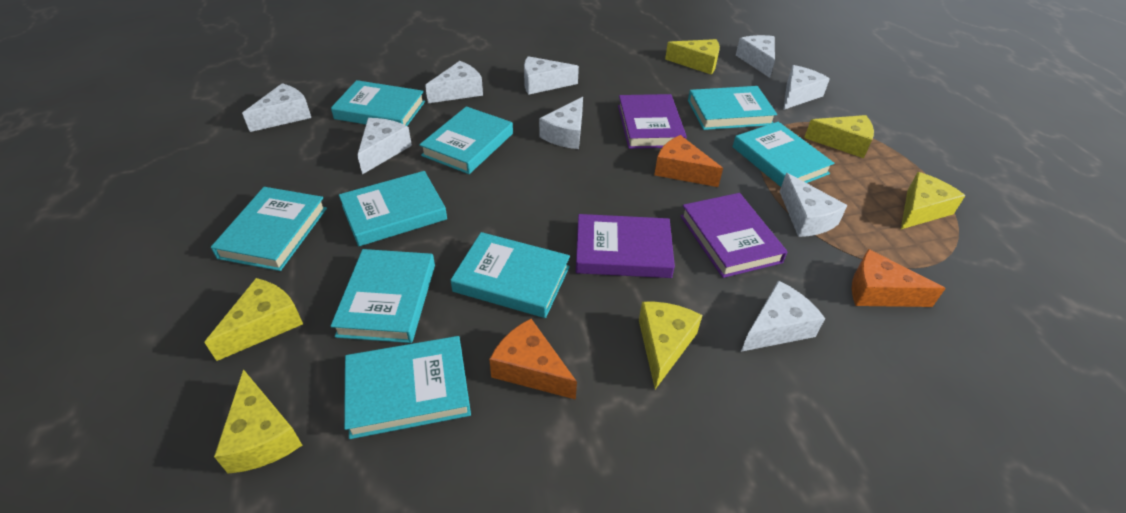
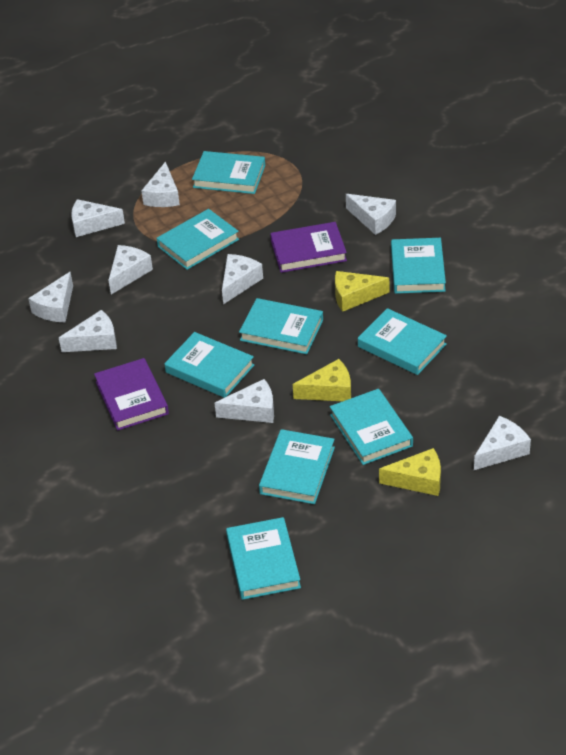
orange cheese: [489,319,577,400] [654,135,723,187] [852,249,946,307] = 3 -> none = 0
purple book: [576,214,675,278] [618,94,687,149] [680,193,787,278] = 3 -> [94,358,169,431] [270,222,347,273] = 2
yellow cheese: [204,278,303,361] [214,369,302,474] [639,302,702,389] [665,39,720,75] [804,115,874,158] [901,172,965,229] = 6 -> [293,359,351,401] [335,271,389,312] [379,448,441,496] = 3

